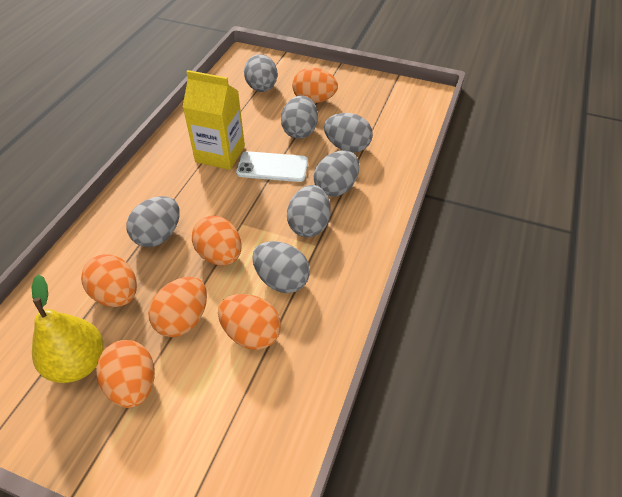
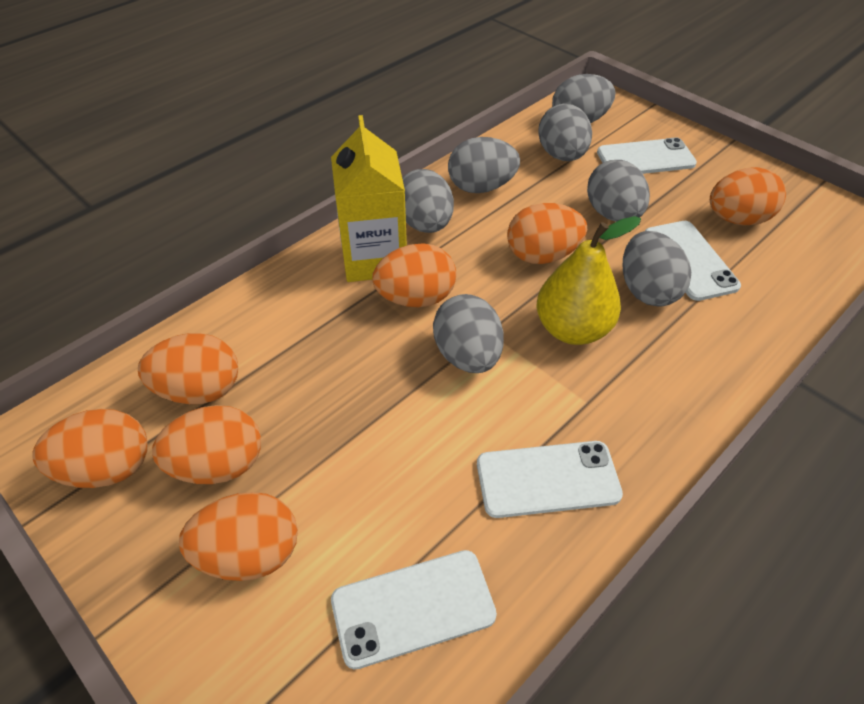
orange egg: [81,254,137,307] [96,340,155,408] [148,277,207,337] [192,215,241,266] [218,294,281,350] [292,68,338,103] = 6 -> [32,409,148,488] [138,333,238,404] [152,405,261,484] [179,492,298,581] [372,243,457,307] [507,203,587,264] [710,167,786,225] = 7
white phone: [236,151,308,182] = 1 -> [331,550,497,669] [477,441,623,518] [597,137,697,174] [645,221,741,301] = 4

